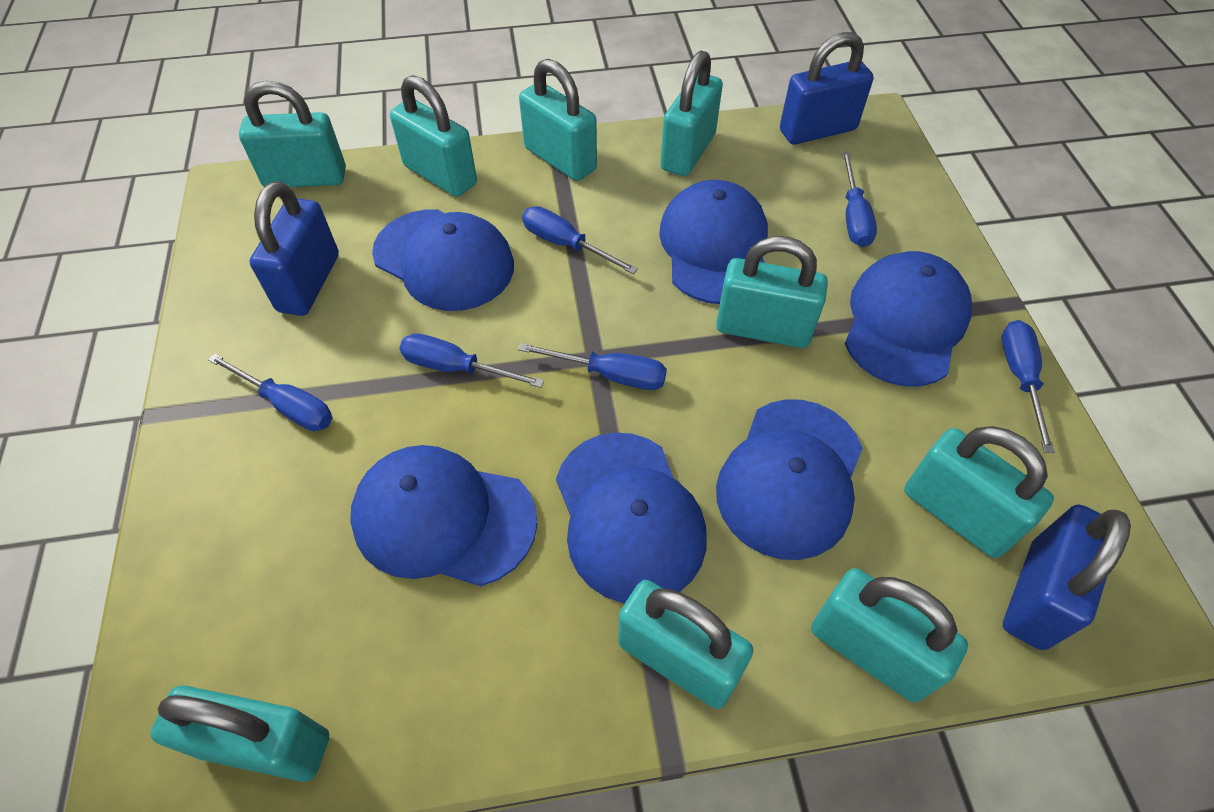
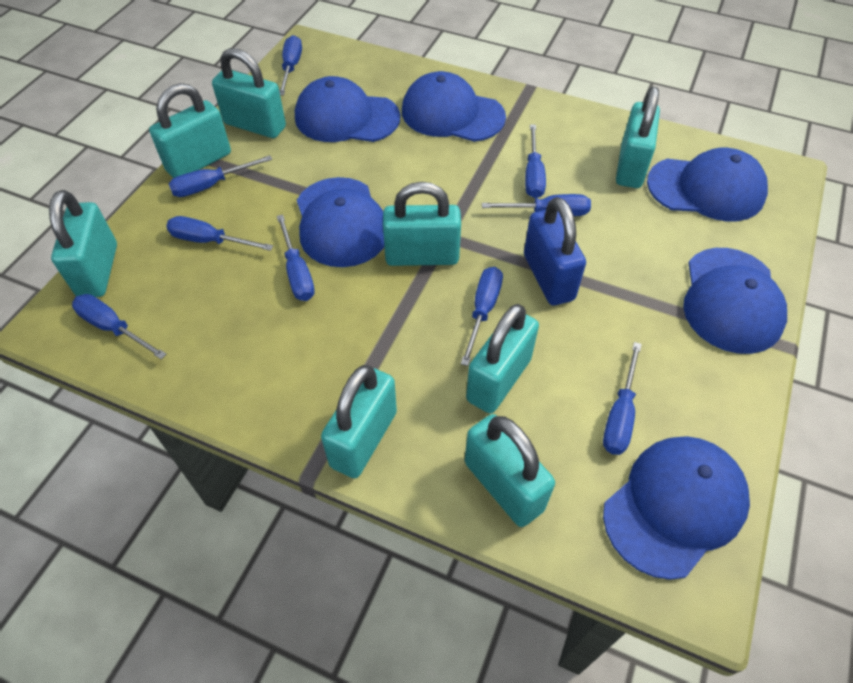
blue padlock: [249,181,339,316] [780,32,874,145] [1003,504,1131,650] = 3 -> [524,197,586,305] = 1
blue screwdriver: [208,353,333,431] [400,333,544,388] [518,343,667,390] [522,206,638,274] [842,151,877,247] [1002,320,1055,453] = 6 -> [72,294,167,359] [166,216,273,251] [169,155,272,197] [277,214,315,301] [279,35,302,95] [461,267,503,366] [482,194,591,216] [525,124,546,198] [603,342,642,455] = 9
turquoise padlock: [151,686,329,782] [239,81,346,187] [390,75,477,197] [519,59,597,181] [618,580,753,709] [660,51,723,176] [716,236,828,348] [811,568,968,702] [904,426,1054,558] = 9 -> [49,190,117,297] [149,83,231,178] [212,48,286,138] [321,365,397,478] [383,182,461,266] [465,414,555,527] [466,304,539,414] [616,87,660,188] = 8

